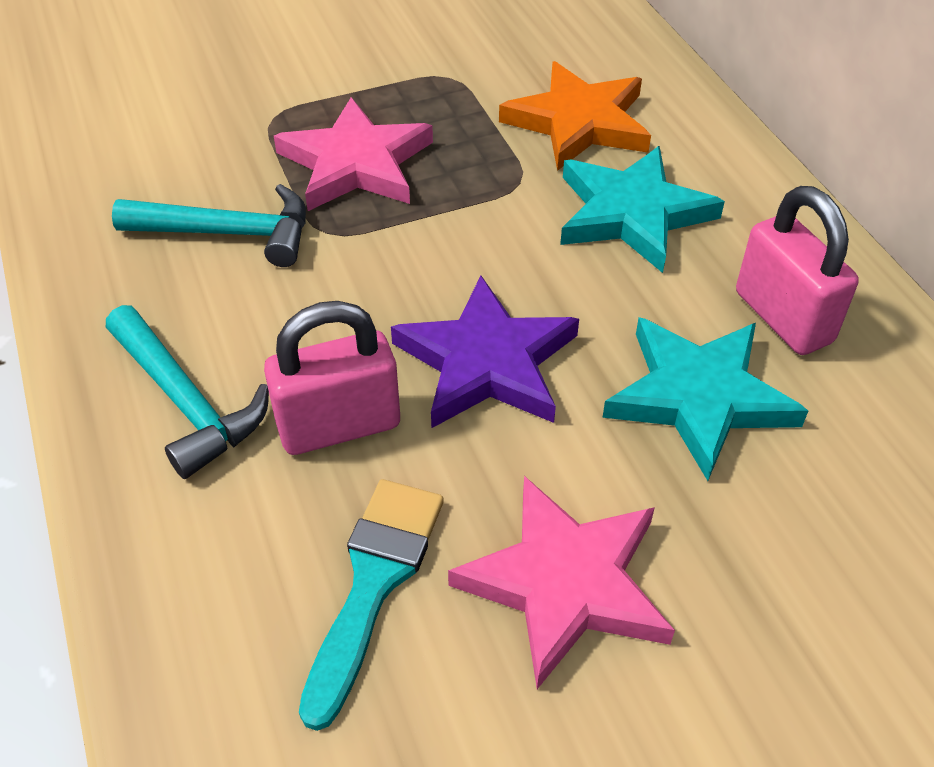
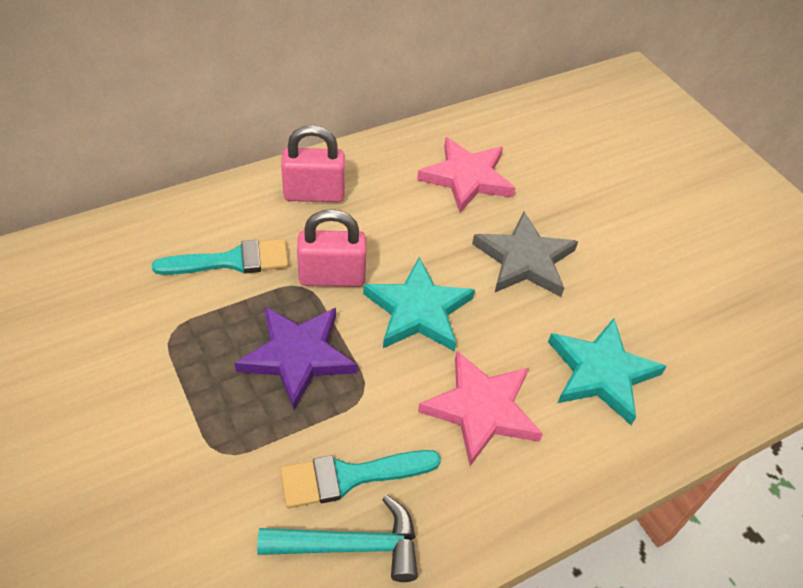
grey star: none = 0 -> [472,211,578,297] = 1
orange star: [499,61,651,171] = 1 -> none = 0
turquoise brush: [299,479,444,731] = 1 -> [152,239,288,275] [280,450,441,508] = 2
turquoise hammer: [106,305,269,479] [112,184,306,267] = 2 -> [257,495,418,582] = 1

